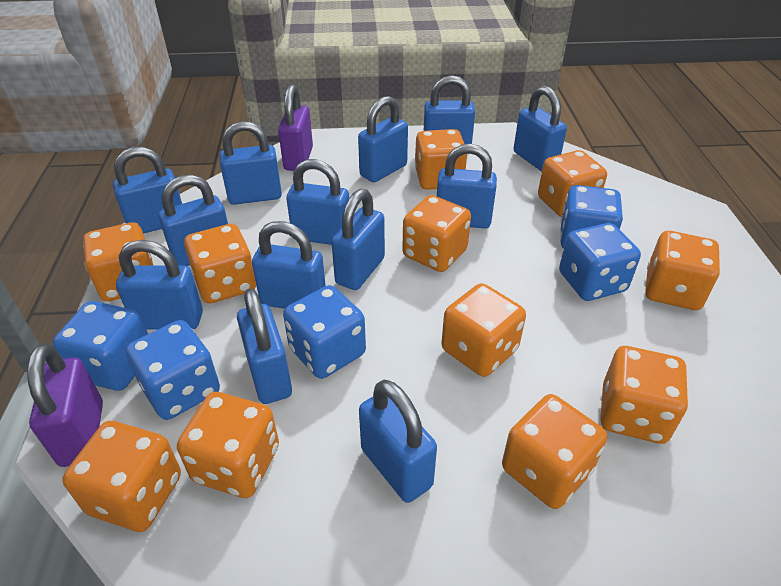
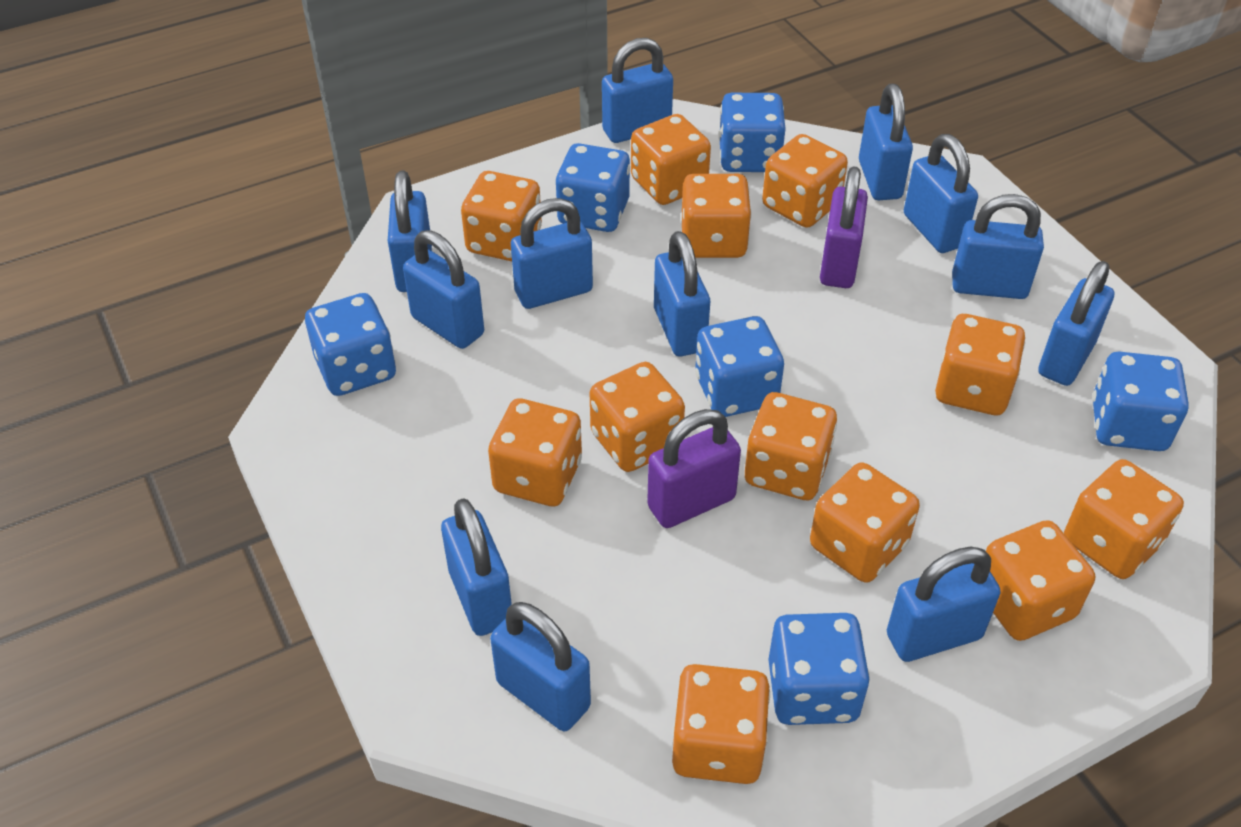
blue dice: [53,301,148,391] [125,320,220,420] [283,285,366,379] [559,223,641,301] [560,185,623,249] = 5 -> [305,293,396,396] [556,143,630,232] [695,316,784,417] [719,93,786,172] [768,613,870,725] [1092,352,1189,451] = 6
blue padlock: [113,147,182,234] [116,240,203,329] [159,174,228,266] [220,121,282,205] [237,288,292,404] [252,221,326,309] [286,159,349,245] [331,189,385,290] [358,96,408,182] [359,380,437,503] [424,75,475,144] [437,144,497,228] [514,86,567,172] = 13 -> [388,170,432,292] [403,230,484,349] [441,498,512,636] [490,602,591,731] [511,198,593,309] [602,38,673,143] [654,231,710,356] [859,84,913,200] [887,547,1001,662] [904,134,978,253] [952,194,1044,299] [1038,261,1114,386] = 12
orange dice: [62,421,181,532] [83,222,153,301] [177,392,279,498] [184,224,256,304] [402,195,471,272] [415,129,467,190] [441,283,526,377] [502,394,607,509] [538,150,607,217] [600,346,688,444] [645,231,720,310] = 11 -> [461,171,542,261] [488,398,582,506] [590,362,685,472] [631,114,711,205] [672,664,770,784] [680,174,751,258] [745,392,837,500] [762,134,848,228] [810,462,920,583] [935,314,1025,415] [986,520,1095,641] [1064,459,1184,579] = 12

